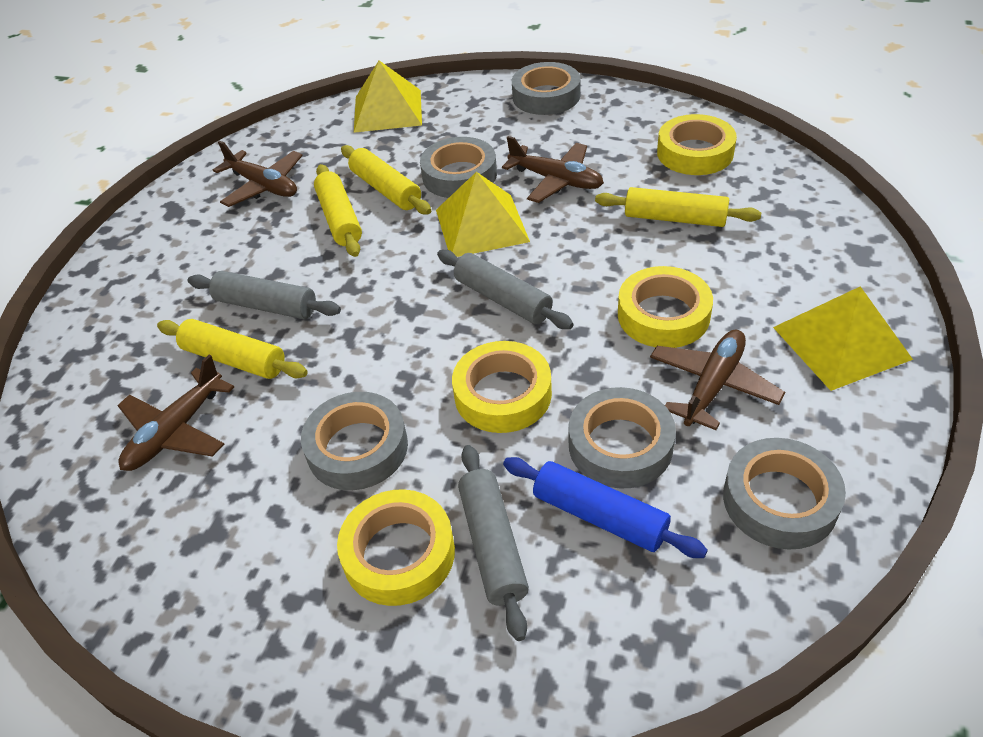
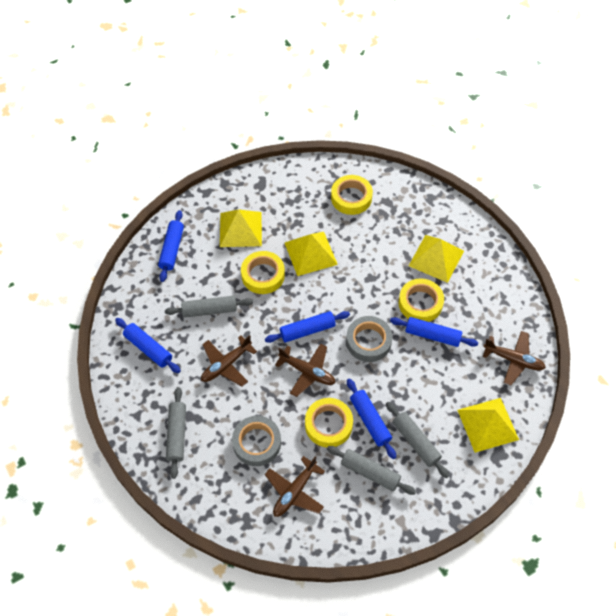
blue rolling pin: [503,457,708,558] = 1 -> [115,318,181,373] [158,210,184,282] [265,311,350,343] [347,378,396,459] [390,317,478,347] = 5
grey rolling pin: [188,271,341,319] [437,250,574,329] [458,445,529,641] = 3 -> [165,296,253,318] [166,387,186,479] [327,446,416,495] [386,402,449,478] = 4
grey tape: [301,392,408,490] [420,137,497,198] [512,62,581,115] [568,387,676,489] [723,438,846,549] = 5 -> [232,416,281,466] [346,316,392,362] = 2
yellow pyramid: [354,60,422,133] [436,172,530,257] [773,286,913,391] = 3 -> [220,209,262,247] [285,232,338,276] [409,235,464,283] [457,398,519,453] = 4
yellow rolling pin: [157,319,308,379] [314,164,362,257] [341,145,431,214] [595,187,761,227] = 4 -> none = 0

